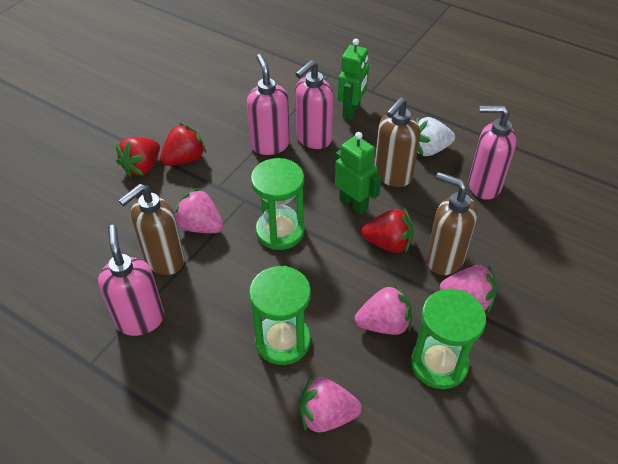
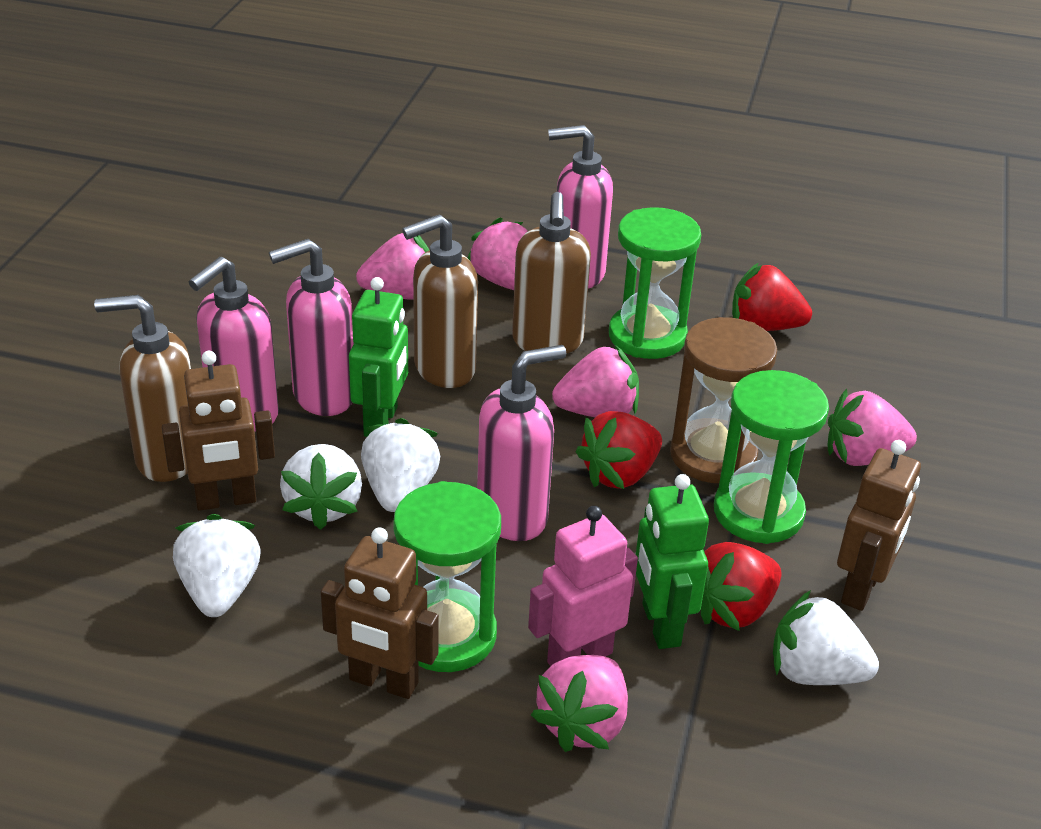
brown hourglass: none = 0 -> [670,317,777,483] = 1
brown robot: none = 0 -> [162,351,275,511] [321,527,439,699] [837,440,921,611] = 3
pink robot: none = 0 -> [528,506,638,666] = 1
pink strawberry: [175,188,224,233] [299,376,362,433] [355,283,412,335] [440,265,497,314] = 4 -> [356,233,429,300] [468,217,528,290] [531,655,628,752] [552,344,639,417] [828,389,917,466] = 5
white strawberry: [416,117,455,156] = 1 -> [173,514,261,617] [280,444,362,530] [361,418,440,512] [773,590,879,685] = 4

